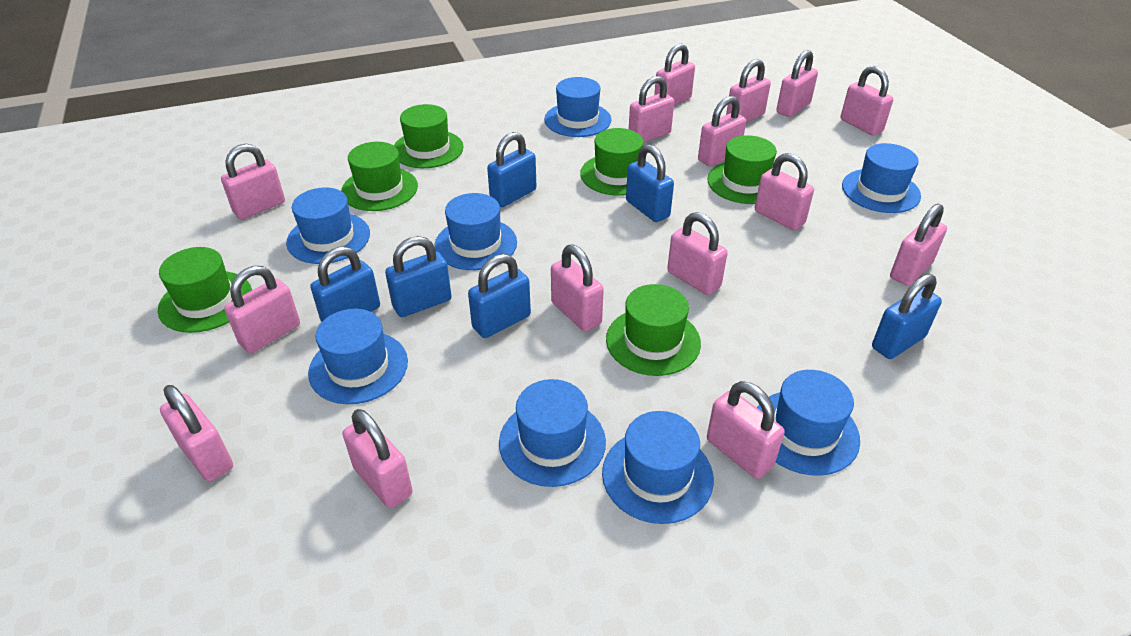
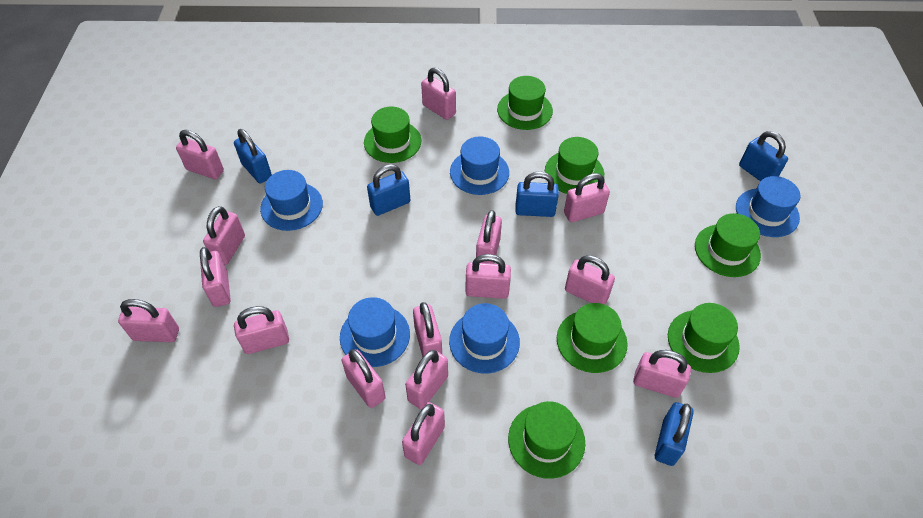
blue hat: [286,187,370,264] [308,309,408,404] [434,193,517,270] [499,379,606,487] [544,77,611,137] [602,411,714,524] [757,370,860,476] [842,143,921,213] = 8 -> [260,170,323,231] [340,297,410,367] [449,303,520,374] [450,137,509,195] [736,176,801,237] = 5
blue padlock: [310,246,380,322] [385,236,452,317] [468,254,531,338] [487,132,536,207] [626,144,674,222] [872,274,942,359] = 6 -> [234,129,272,184] [367,164,410,216] [515,171,559,217] [655,402,694,466] [739,131,788,181] = 5
green hat: [158,247,252,333] [341,142,418,211] [394,104,464,168] [580,128,644,196] [606,284,701,376] [707,135,777,204] = 6 -> [364,107,421,163] [497,76,553,130] [508,401,585,479] [545,137,604,194] [557,303,628,373] [668,303,740,373] [695,213,761,277] = 7

